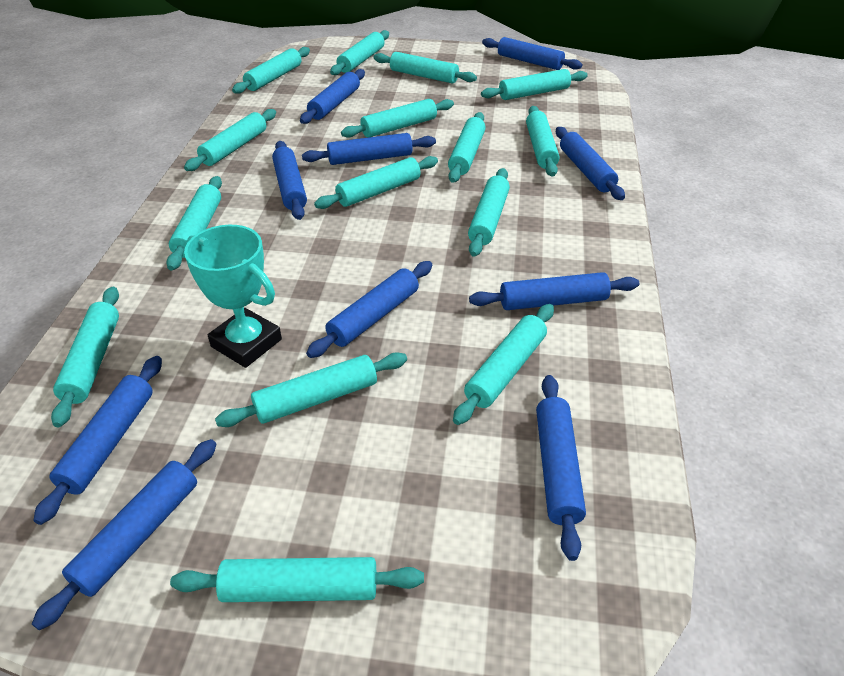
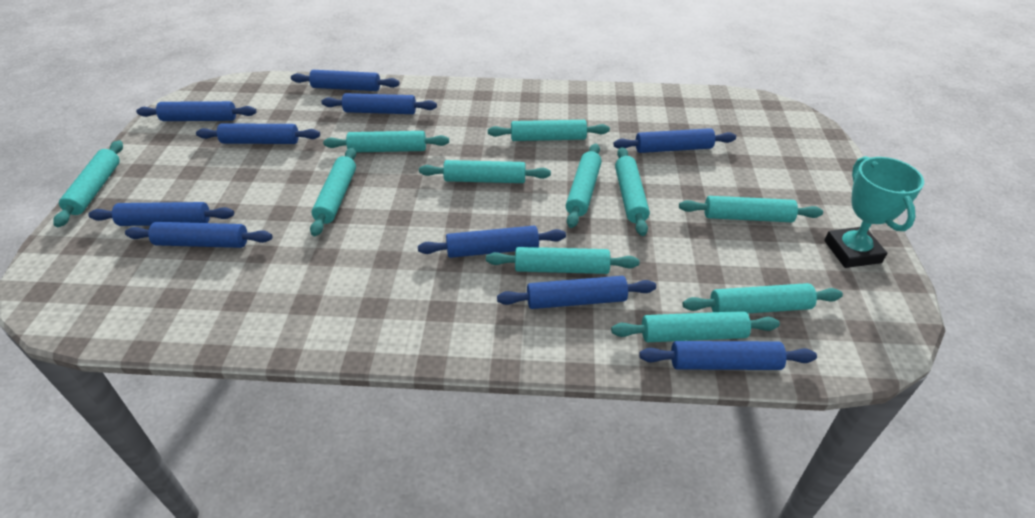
turquoise rolling pin: [51,287,119,427] [166,176,222,270] [170,557,424,602] [184,109,276,171] [215,352,407,427] [232,47,310,94] [314,156,438,209] [330,30,389,75] [341,99,454,138] [374,52,477,83] [448,112,486,183] [453,304,554,425] [468,168,510,257] [481,69,588,100] [526,106,559,177] = 15 -> [53,141,123,227] [310,147,356,236] [323,131,449,152] [419,160,551,183] [486,247,639,274] [488,120,610,141] [566,143,602,228] [611,311,780,342] [615,147,650,236] [679,196,823,222] [683,283,843,314] = 11

